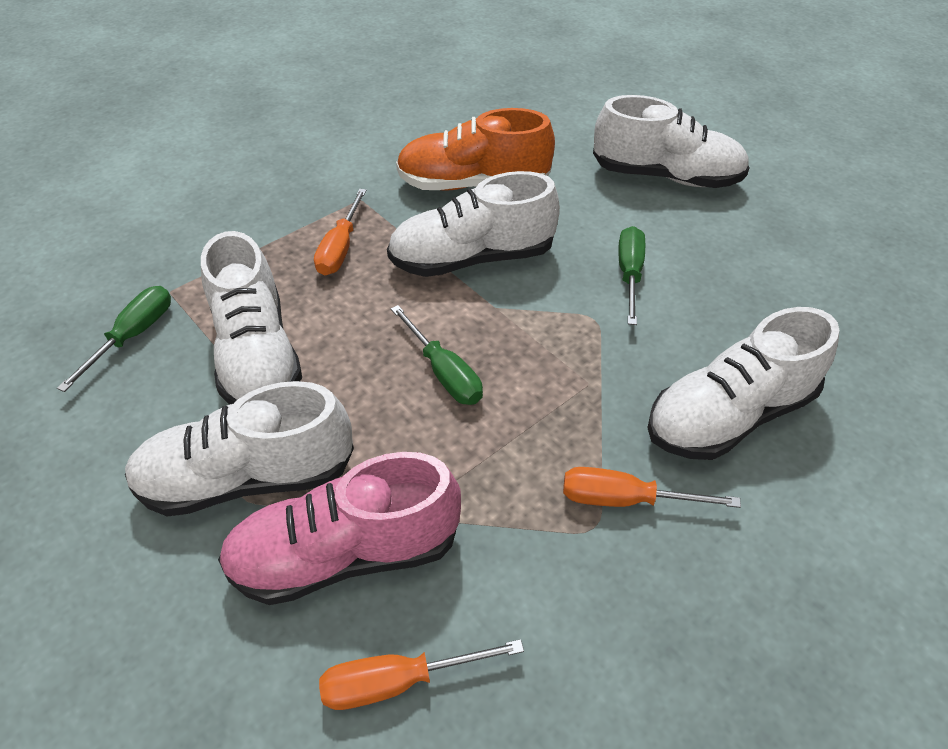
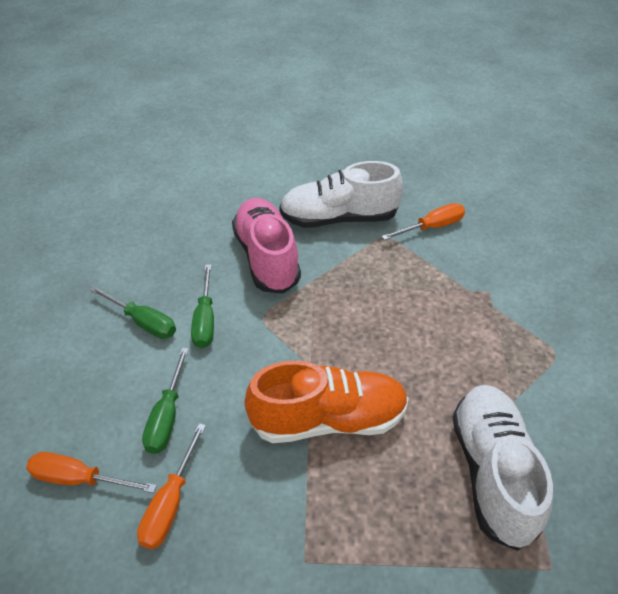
white shoe: [125,381,354,517] [201,231,302,405] [387,171,560,277] [593,95,750,188] [647,307,840,460] = 5 -> [279,161,403,228] [453,385,553,551] = 2

